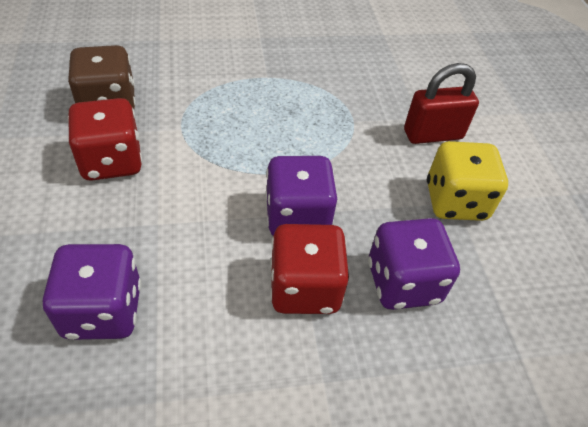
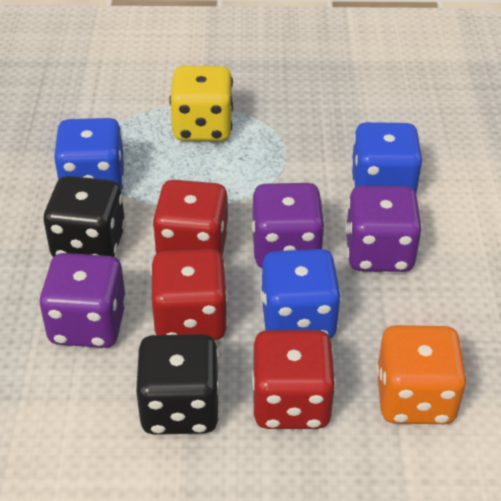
black dice: none = 0 -> [43,176,126,257] [135,334,220,435] = 2
blue dice: none = 0 -> [53,118,125,191] [260,249,341,339] [351,122,422,193] = 3
brown dice: [68,45,136,109] = 1 -> none = 0
orange dice: none = 0 -> [376,325,467,424] = 1
red dice: [67,98,142,181] [270,224,349,314] = 2 -> [150,249,228,340] [152,180,229,256] [252,330,336,429] = 3
red padlock: [404,63,479,144] = 1 -> none = 0

